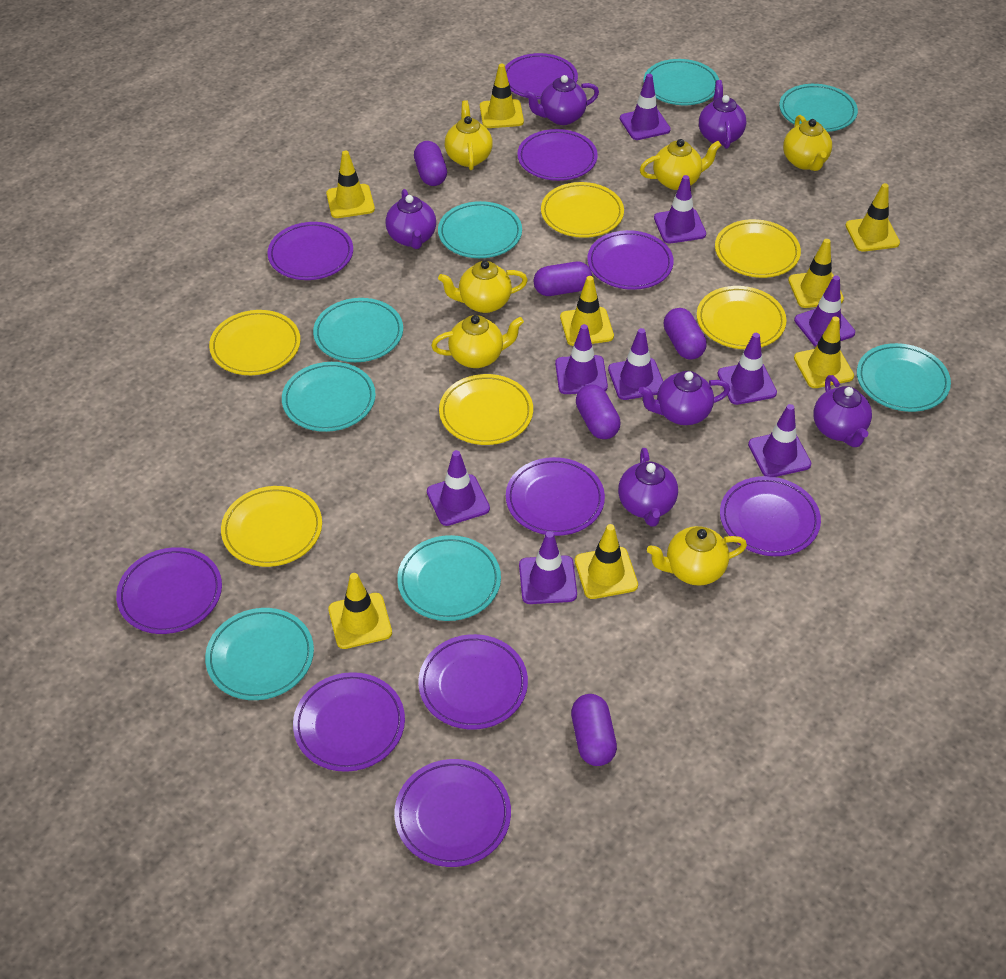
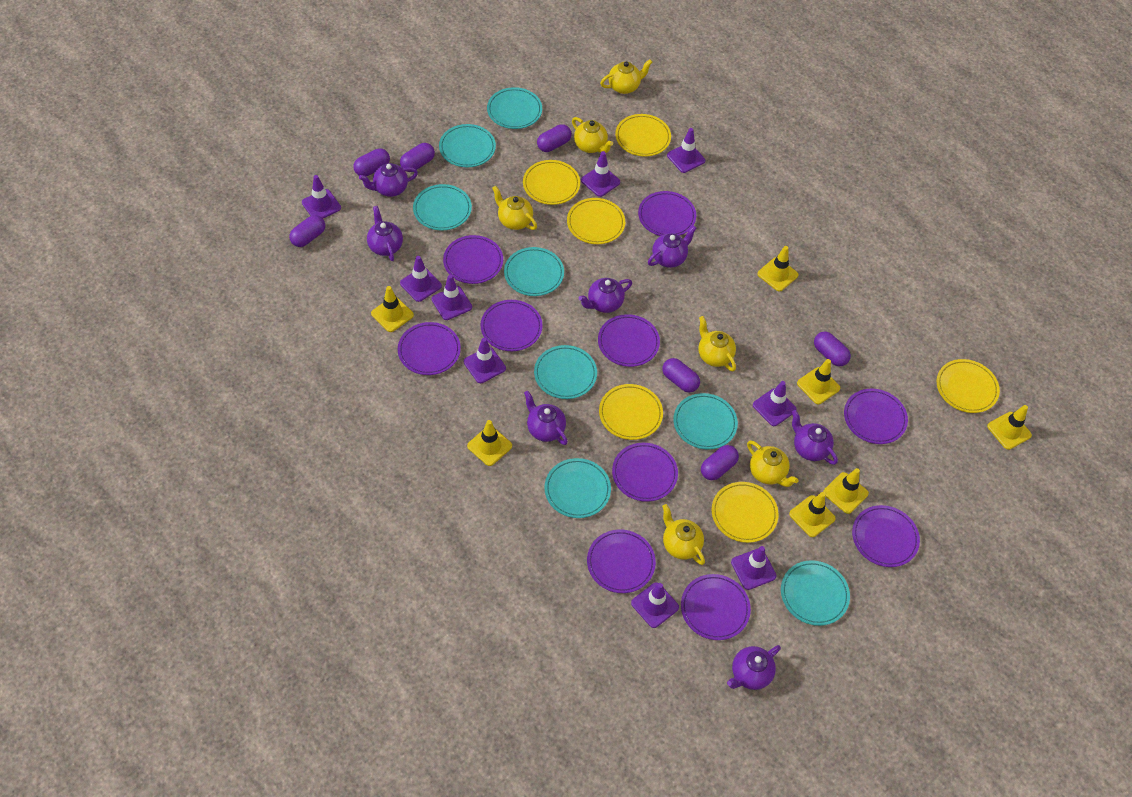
purple capsule: [414,141,447,186] [534,262,592,296] [571,694,617,766] [576,384,621,439] [664,308,707,360] = 5 -> [289,215,325,247] [353,148,390,176] [400,143,435,172] [537,124,572,152] [662,358,700,392] [701,445,739,480] [814,332,851,366] = 7
purple teapot: [386,189,436,249] [525,75,599,125] [618,448,678,526] [638,371,730,425] [699,80,746,149] [813,375,872,447] = 6 -> [359,163,418,197] [367,206,403,261] [524,391,568,445] [579,278,632,313] [648,225,697,268] [727,645,781,690] [792,410,838,465] = 7
yellow traffic cone: [326,151,375,218] [328,573,392,649] [480,64,524,128] [560,276,614,346] [575,524,638,599] [788,239,844,308] [794,316,854,388] [845,183,900,252] = 8 -> [371,286,414,332] [467,420,512,466] [757,246,799,292] [789,492,836,537] [797,359,840,404] [823,468,869,514] [987,405,1032,450] = 7

